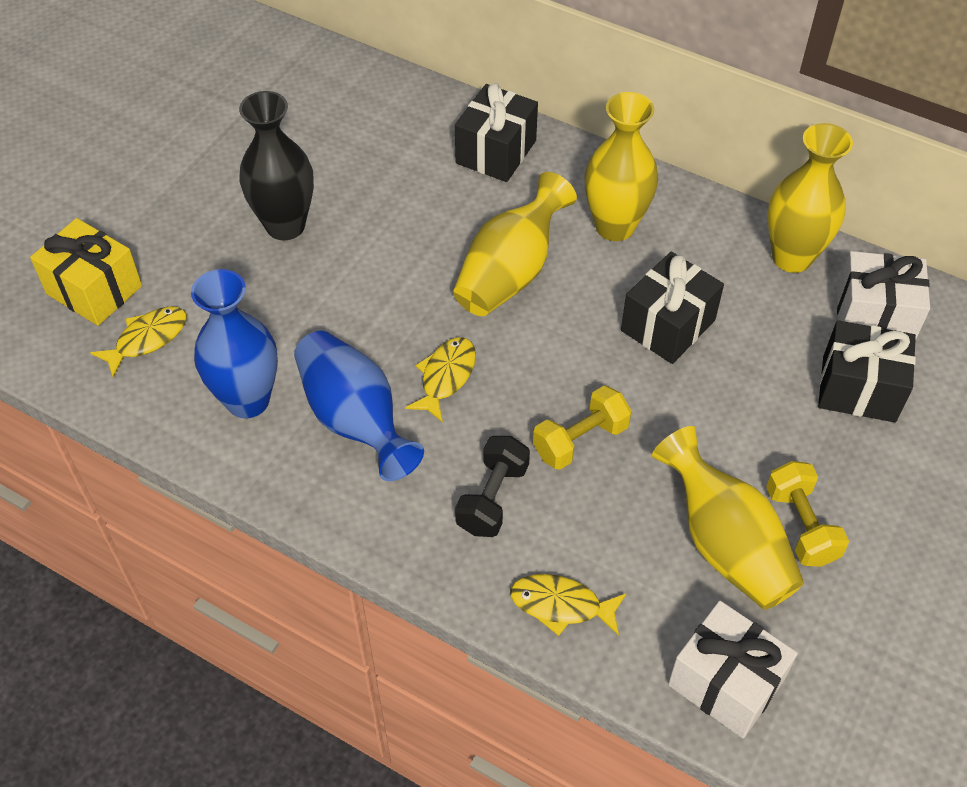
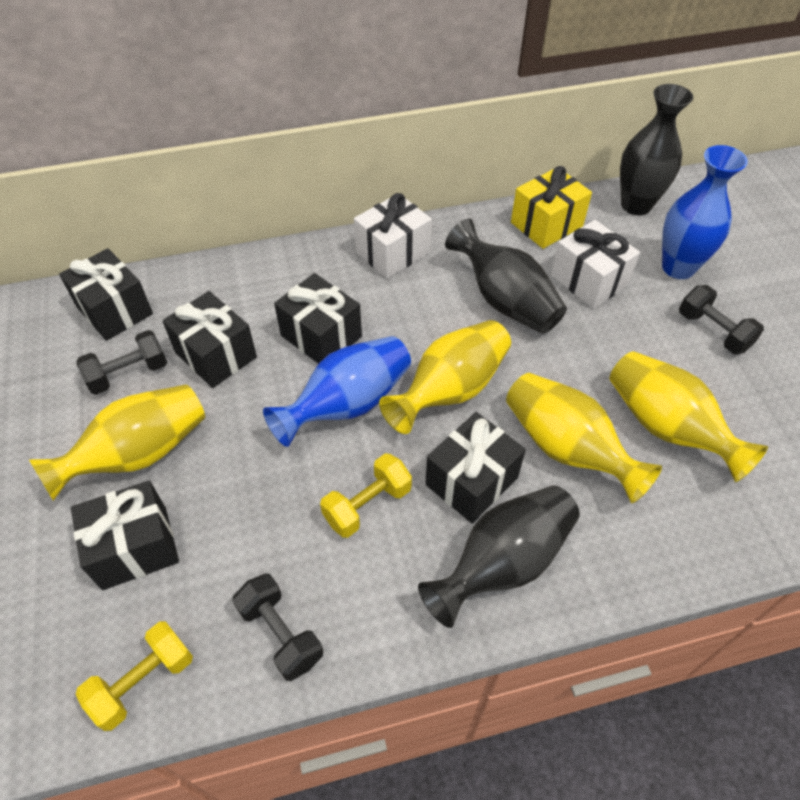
black dumbbell: [455,436,530,537] = 1 -> [76,330,167,395] [232,573,323,681] [679,285,764,354] = 3
black gift: [455,83,538,182] [621,251,724,364] [818,320,916,422] = 3 -> [59,248,153,341] [71,481,179,590] [162,291,257,388] [274,273,362,364] [425,412,526,523] = 5
black vase: [239,91,314,240] = 1 -> [418,485,580,628] [445,219,567,334] [620,84,693,215] = 3
yellow fish: [90,306,187,377] [405,337,476,422] [510,574,626,636] = 3 -> none = 0

